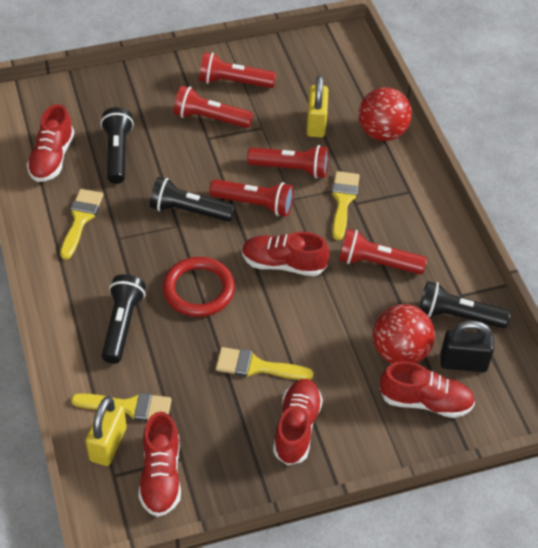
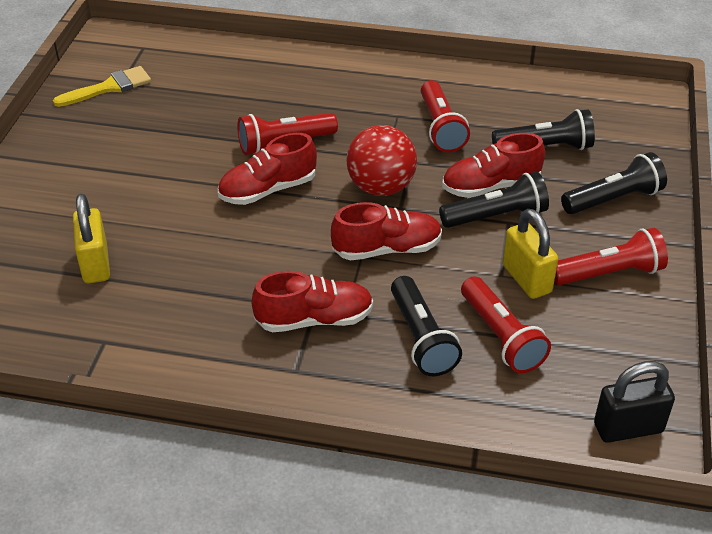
red ball: [358,87,412,141] [373,304,435,364] = 2 -> [346,125,417,196] = 1
red flashlight: [174,86,253,128] [199,52,276,88] [209,179,294,216] [247,145,329,178] [339,229,427,274] = 5 -> [237,113,338,155] [421,80,470,152] [461,276,551,373] [554,228,668,285] = 4
red ring: [162,257,235,317] = 1 -> none = 0
red shoe: [27,104,74,182] [139,411,181,517] [242,232,329,276] [273,379,323,465] [380,361,475,418] = 5 -> [218,133,317,205] [251,271,373,332] [331,202,442,260] [442,133,545,198] = 4
yellow brush: [60,189,103,260] [71,392,172,421] [216,347,314,380] [332,171,360,240] = 4 -> [53,66,151,107] = 1

